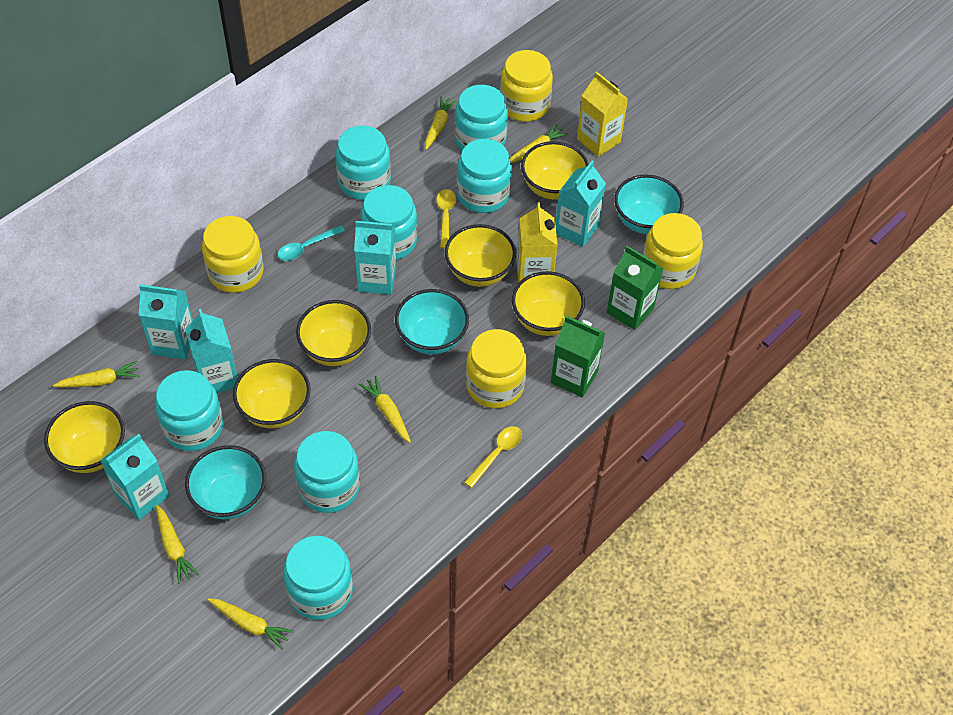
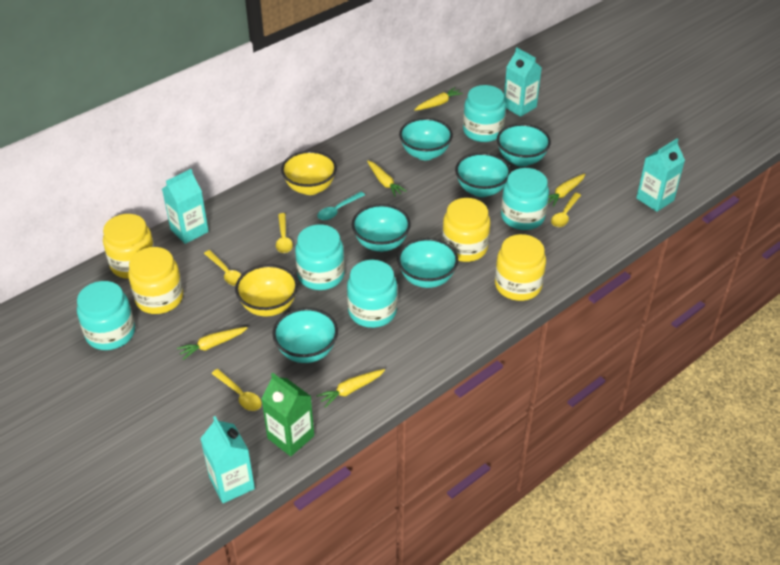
green carton: [551,316,605,398] [607,246,663,330] = 2 -> [261,373,314,456] = 1
turquoise bowl: [185,445,266,519] [395,289,469,355] [614,175,684,234] = 3 -> [272,308,338,363] [352,204,411,252] [397,238,459,288] [399,118,453,160] [455,153,511,197] [497,124,551,167] = 6
turquoise carton: [100,434,169,520] [139,284,193,360] [185,309,238,393] [354,221,396,295] [556,161,606,247] = 5 -> [162,169,209,244] [200,416,255,503] [504,48,542,117] [636,138,685,212] = 4
turquoise jar: [155,370,224,451] [283,536,353,620] [294,431,360,513] [335,126,391,200] [361,185,417,260] [455,85,508,150] [457,139,512,213] = 7 -> [77,281,135,350] [295,224,345,290] [347,260,397,328] [463,85,506,142] [501,168,549,230] = 5
yellow bowl: [44,401,125,473] [233,359,311,428] [296,300,371,366] [445,224,516,287] [512,271,585,336] [521,141,589,200] = 6 -> [235,264,298,316] [281,151,337,195] = 2
yellow carrot: [53,361,140,387] [156,505,199,584] [208,598,294,650] [359,376,411,443] [425,96,457,150] [510,124,568,163] = 6 -> [177,327,247,360] [316,369,385,408] [367,161,407,197] [415,87,463,111] [548,174,585,207] = 5
yellow carton: [516,202,558,283] [577,72,628,157] = 2 -> none = 0
yellow spoon: [436,189,456,249] [464,426,522,488] = 2 -> [204,250,242,286] [211,369,262,411] [276,213,293,253] [551,193,581,227] = 4

